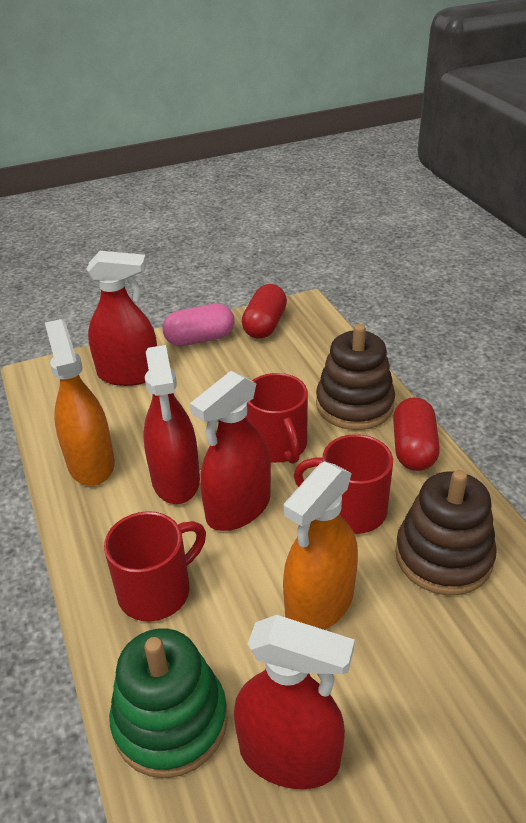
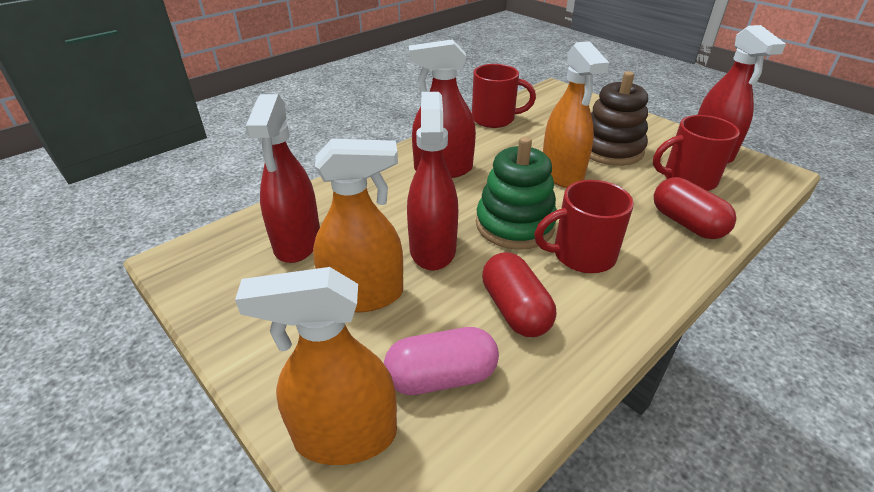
brown stacking toy: [316,324,395,430] [395,470,497,595] = 2 -> [590,71,648,166] = 1
orange spray bottle: [45,319,115,486] [283,461,358,630] = 2 -> [235,267,397,465] [313,139,403,313] [543,41,609,188] = 3

